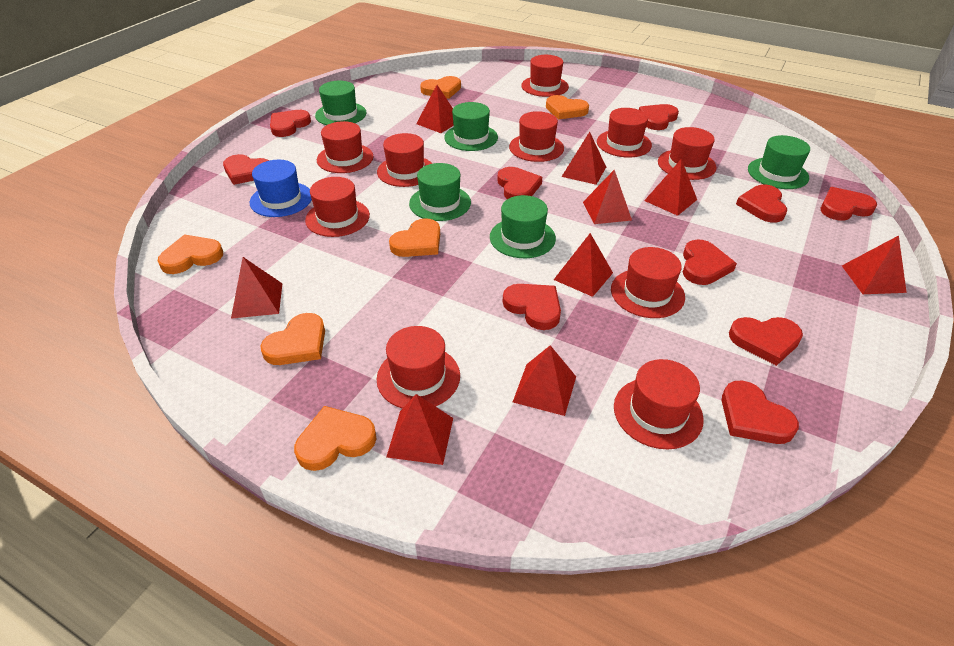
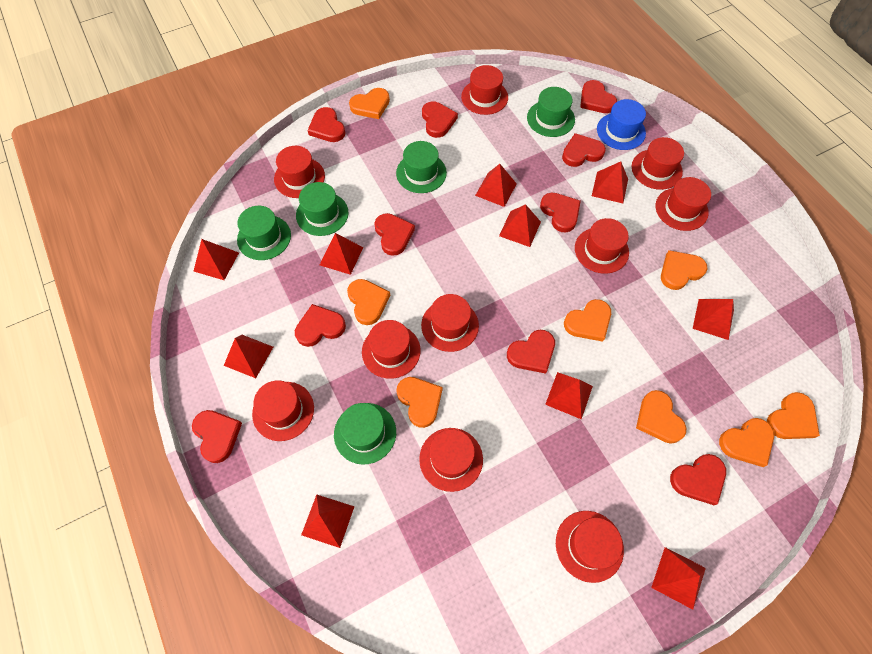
orange heart: [158,234,223,274] [260,313,325,365] [294,406,376,471] [389,218,440,257] [420,76,461,99] [546,95,589,119] = 6 -> [347,279,390,325] [349,88,390,119] [396,377,443,428] [564,299,611,342] [636,390,686,444] [661,250,708,290] [719,418,774,467] [767,392,820,439] = 8
red pyramid: [231,257,282,319] [386,394,453,465] [416,85,454,133] [513,345,576,416] [554,233,613,297] [562,132,606,185] [583,170,632,224] [644,159,697,216] [842,235,907,294] = 9 -> [194,239,239,280] [224,335,273,378] [301,495,355,548] [320,233,363,275] [475,164,517,207] [499,204,541,247] [545,372,593,419] [592,161,628,203] [651,547,706,610] [693,299,734,340] = 10

